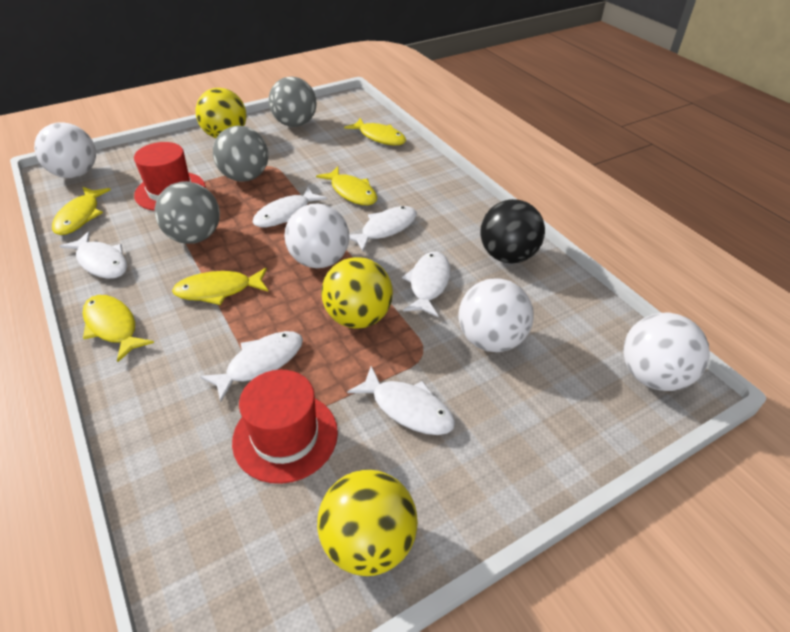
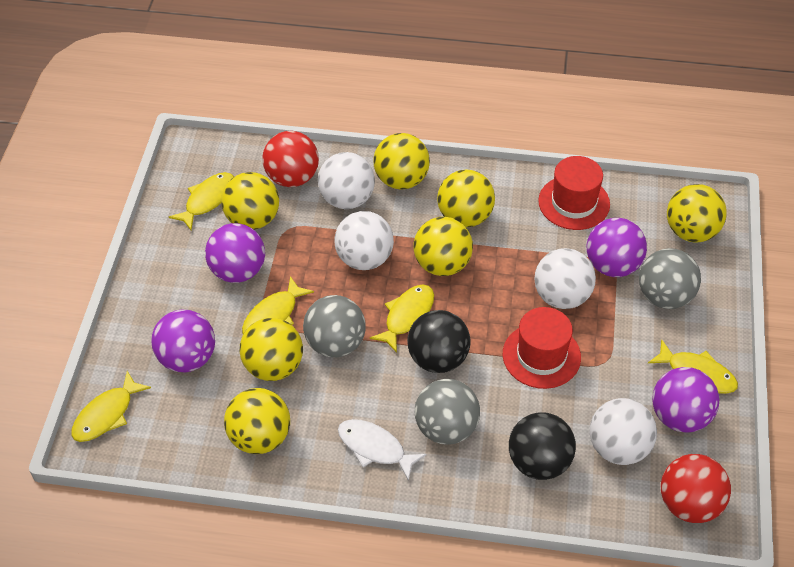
black ball: [480,199,545,263] = 1 -> [407,310,471,373] [509,412,576,480] = 2
purple ball: none = 0 -> [151,310,215,372] [205,223,265,283] [587,218,647,277] [652,367,719,433] = 4
red ball: none = 0 -> [262,131,319,187] [661,454,731,523] = 2
white fish: [60,231,128,279] [200,331,303,402] [253,187,327,227] [347,366,455,435] [349,206,417,251] [402,252,451,317] = 6 -> [338,419,426,481] = 1
yellow ball: [196,88,246,138] [317,470,418,576] [321,257,393,329] = 3 -> [221,172,279,230] [224,388,290,454] [240,318,303,381] [373,133,430,190] [414,217,473,276] [437,169,495,227] [667,184,727,243] = 7

